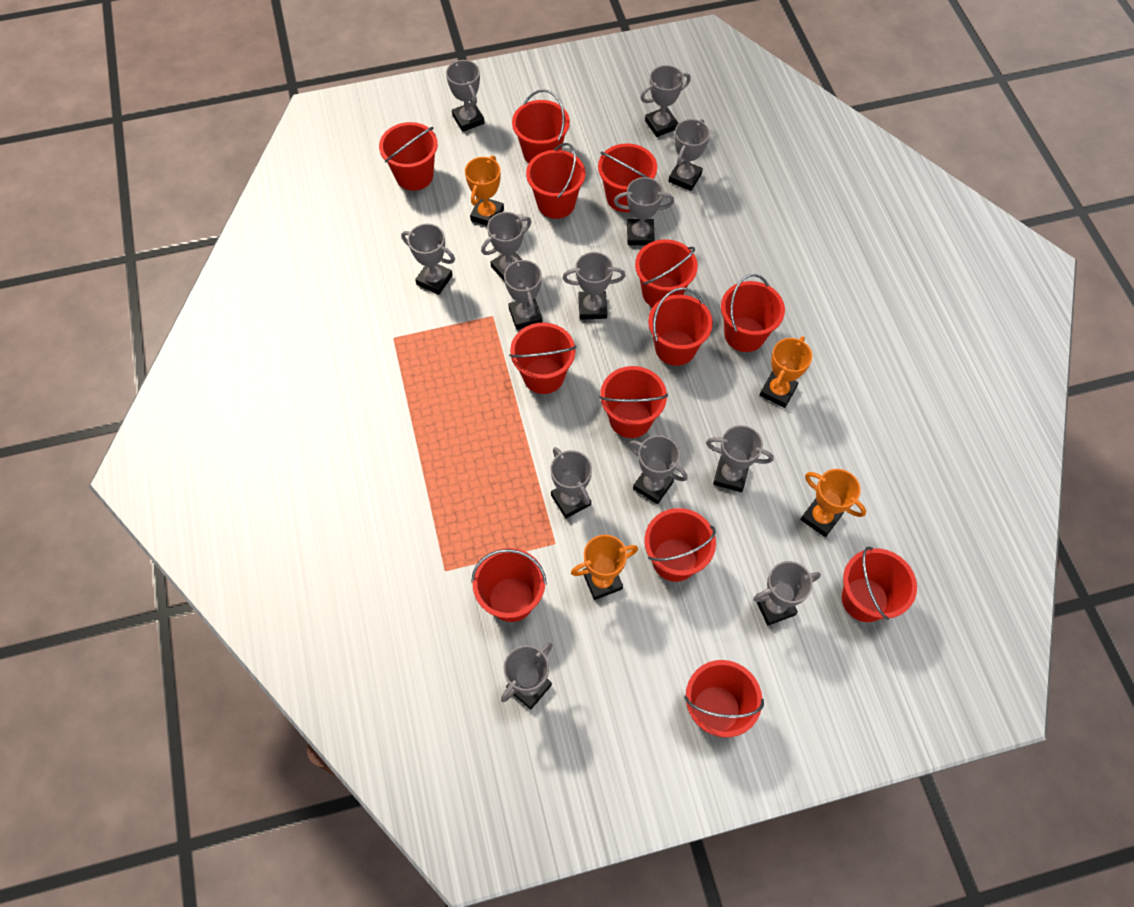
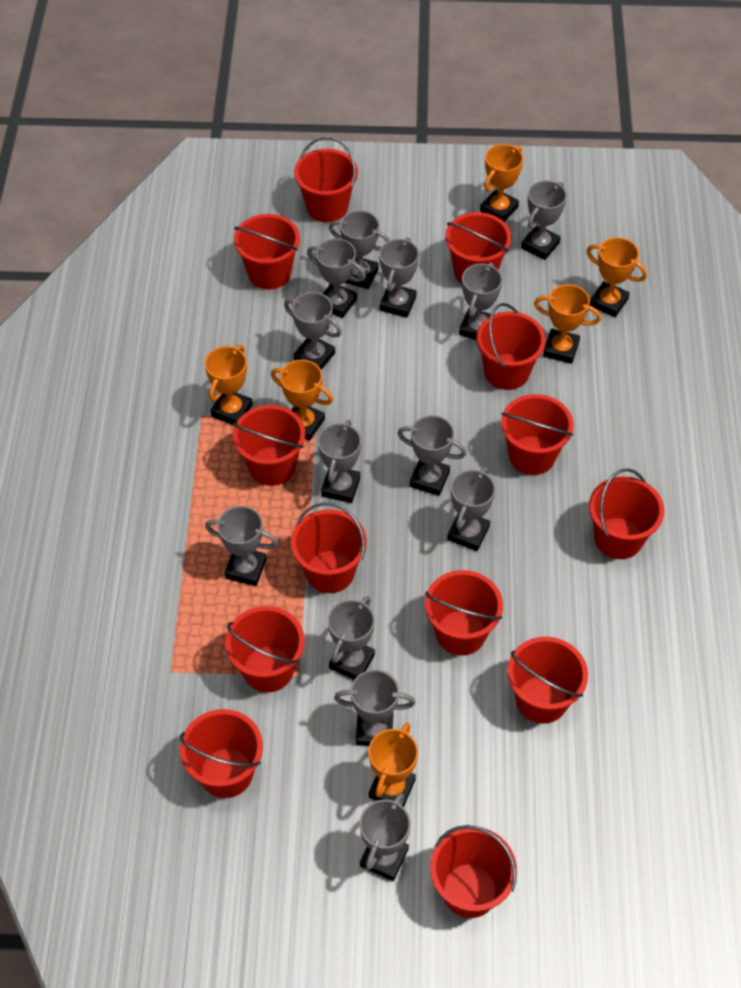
orange trophy: [465,156,504,226] [571,535,638,600] [760,336,812,408] [800,469,866,537] = 4 -> [205,345,252,425] [271,360,333,441] [368,722,418,807] [480,144,523,222] [534,284,601,364] [587,237,647,317] = 6

